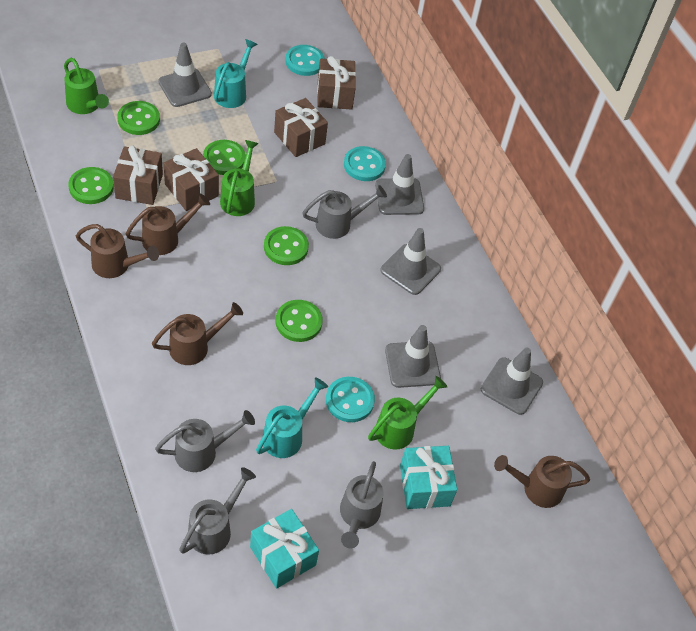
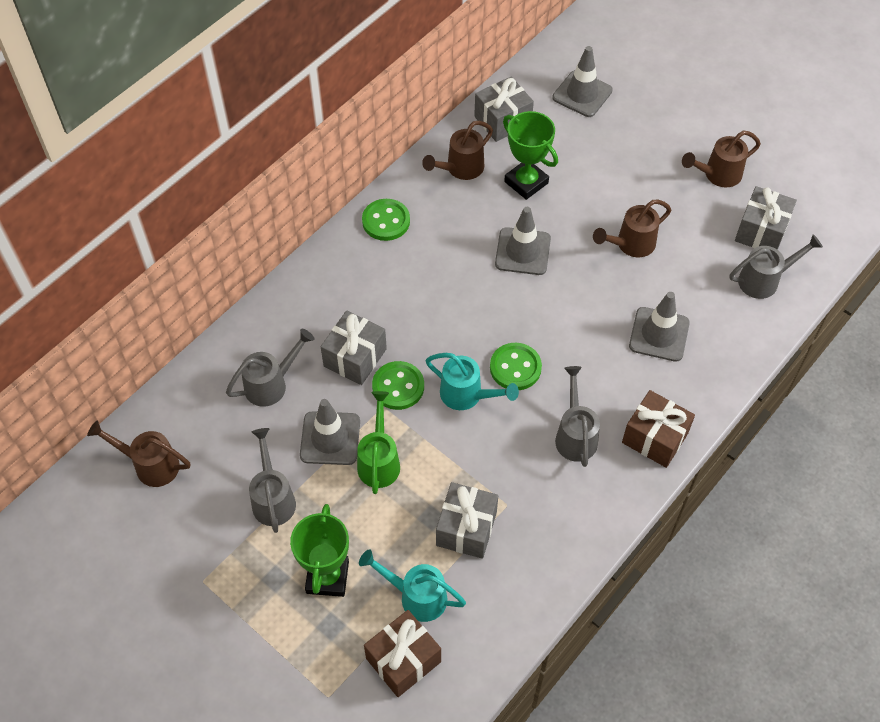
brown gift: [113,145,163,205] [164,148,219,211] [274,98,328,157] [317,56,356,110] = 4 -> [364,610,441,697] [622,390,695,468] = 2
green button: [68,167,114,204] [117,101,160,135] [203,140,246,175] [264,226,309,265] [276,300,323,342] = 5 -> [362,199,410,241] [372,361,424,410] [490,343,542,390] = 3
green trophy: none = 0 -> [290,504,349,597] [503,111,558,200] = 2
green watering can: [64,58,109,114] [220,140,259,216] [368,376,447,450] = 3 -> [357,391,400,494] = 1
grey gift: none = 0 -> [321,310,387,385] [436,482,498,559] [474,76,534,142] [735,186,797,250] = 4
grey traffic cone: [158,43,212,107] [375,154,424,215] [380,228,441,295] [385,325,441,388] [481,348,543,415] = 5 -> [300,399,360,465] [495,207,551,275] [552,46,613,117] [629,292,690,362] = 4
turquoise button: [285,45,325,76] [326,377,375,422] [344,146,386,181] = 3 -> none = 0
turquoise gift: [250,509,319,589] [400,446,457,509] = 2 -> none = 0

